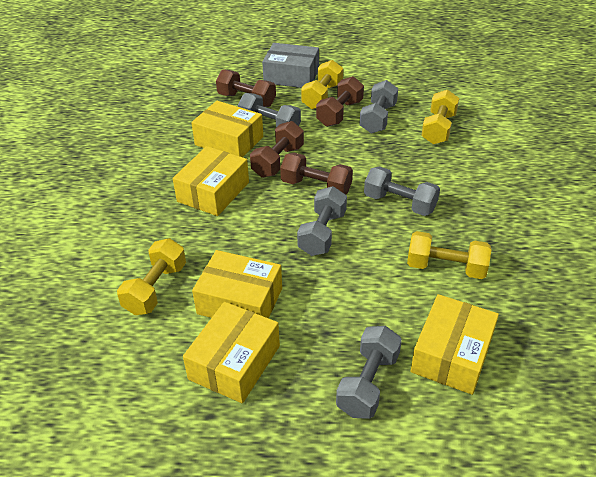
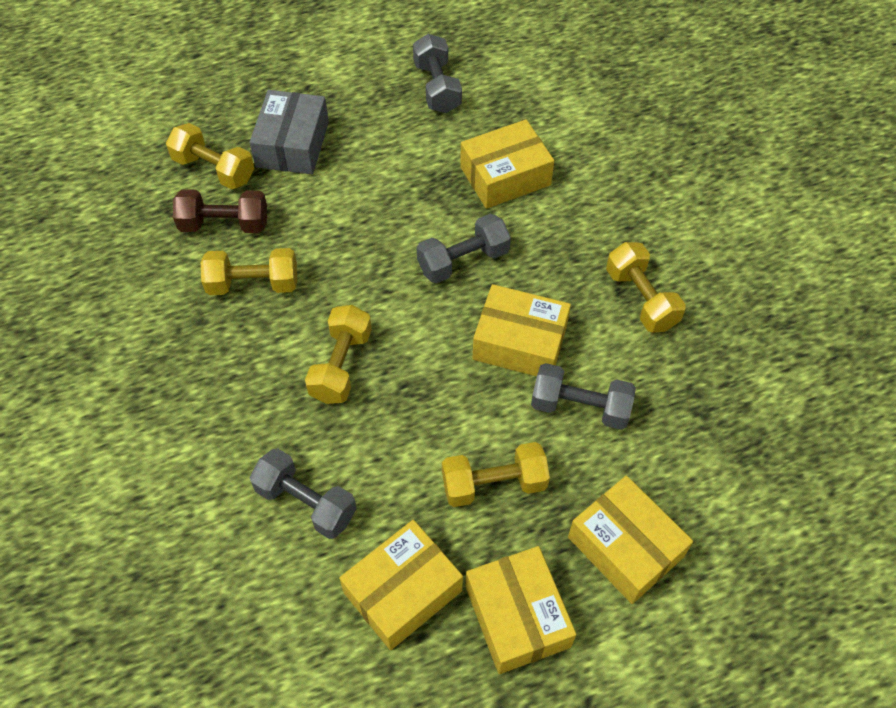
brown dumbbell: [216,69,276,107] [250,121,304,178] [280,153,353,194] [316,76,364,127] = 4 -> [173,189,267,233] = 1
grey dumbbell: [238,93,301,128] [297,186,347,256] [336,326,402,419] [359,80,398,134] [364,167,440,216] = 5 -> [249,448,357,539] [413,34,462,113] [417,214,511,283] [531,363,636,430] = 4
yellow dumbbell: [117,238,186,315] [301,60,343,110] [407,231,491,279] [421,90,459,144] = 4 -> [166,123,254,189] [201,248,297,295] [305,305,372,404] [442,442,550,507] [606,242,686,333] = 5

